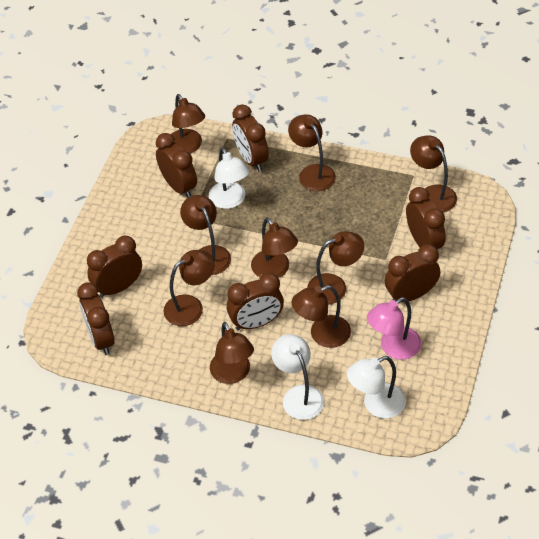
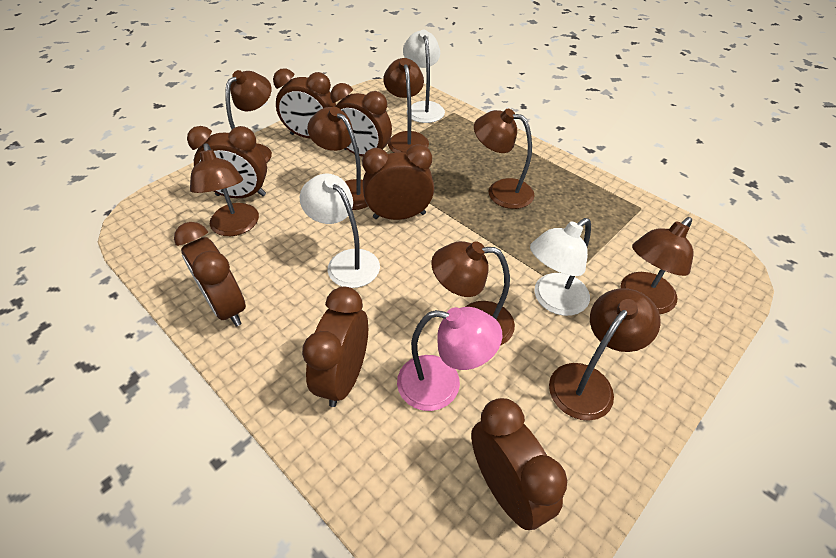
brown lamp: [163,250,214,326] [171,94,205,154] [180,195,231,275] [210,322,254,384] [251,218,298,278] [288,114,336,191] [291,285,351,348] [307,231,364,304] [410,135,457,212] = 9 -> [190,143,259,236] [225,70,272,163] [307,107,368,210] [383,58,429,153] [431,241,515,346] [474,109,535,209] [549,288,661,421] [620,217,693,314] = 8

